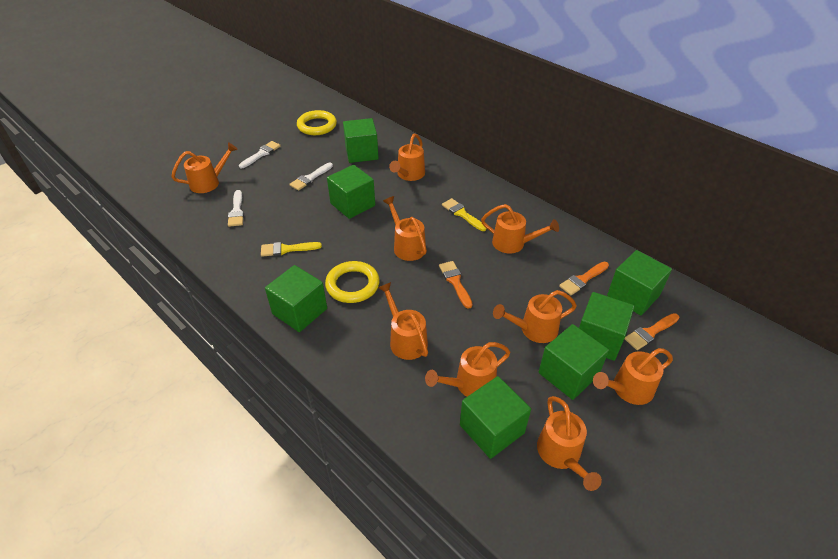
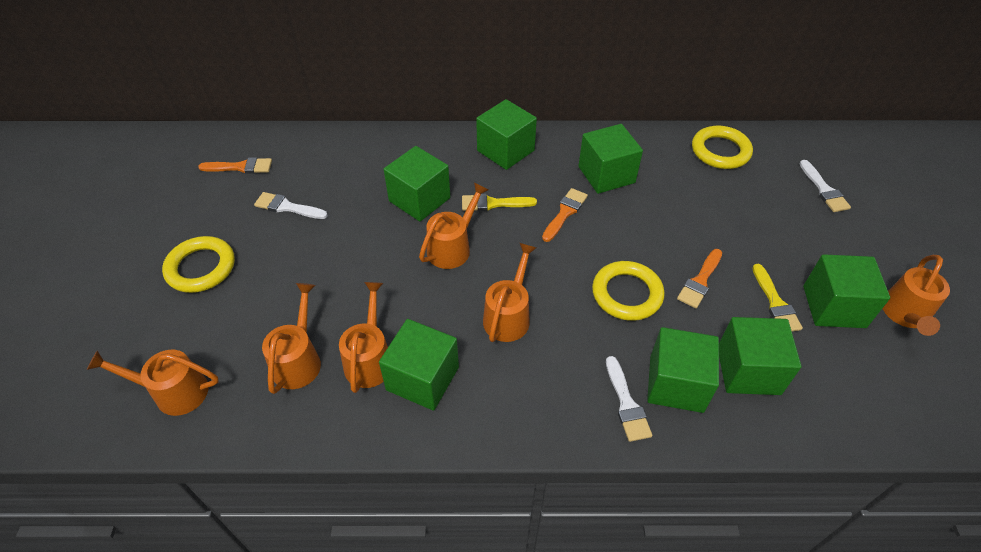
orange watering can: [171,142,238,193] [378,282,428,360] [383,196,427,261] [389,134,425,181] [425,342,510,397] [481,204,559,253] [493,290,577,343] [537,396,602,491] [593,348,673,405] = 9 -> [87,350,219,416] [262,283,321,394] [339,282,388,393] [419,182,488,269] [483,243,536,342] [882,255,950,336] = 6
yellow ring: [297,110,337,135] [325,261,380,303] = 2 -> [162,236,235,293] [592,261,665,321] [692,126,753,169] = 3

